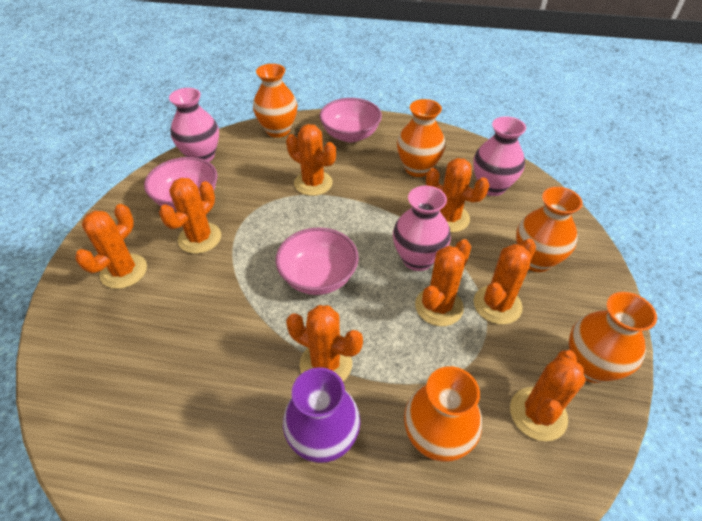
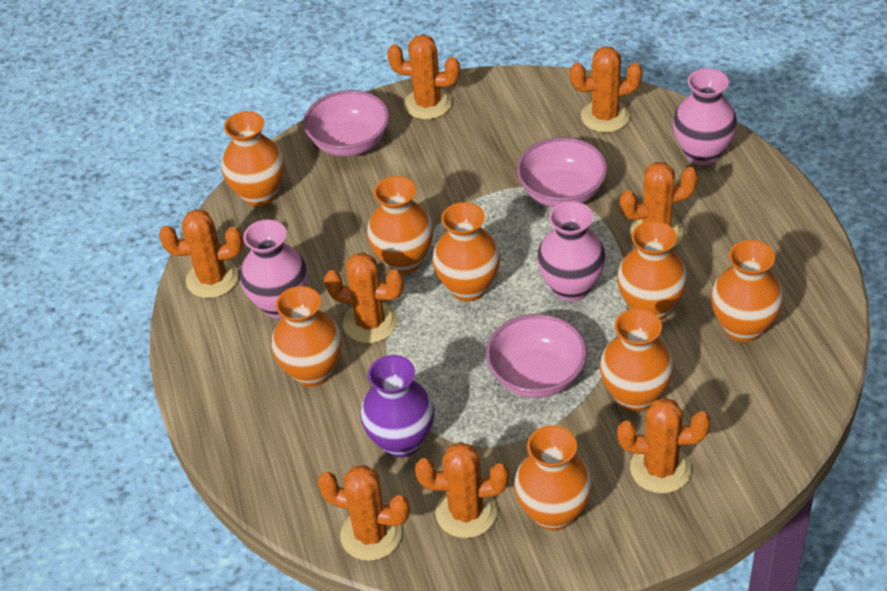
orange vase: [253,64,297,138] [397,99,445,177] [404,366,482,462] [516,187,583,272] [569,292,657,383] = 5 -> [221,111,285,207] [271,286,342,387] [367,176,434,274] [432,202,501,302] [514,425,592,531] [600,308,674,411] [617,221,687,320] [711,240,783,342] = 8

